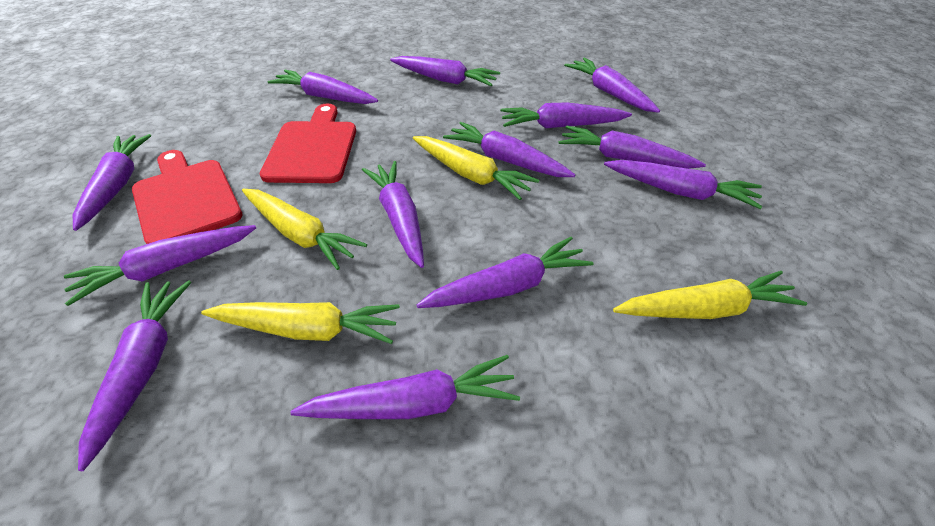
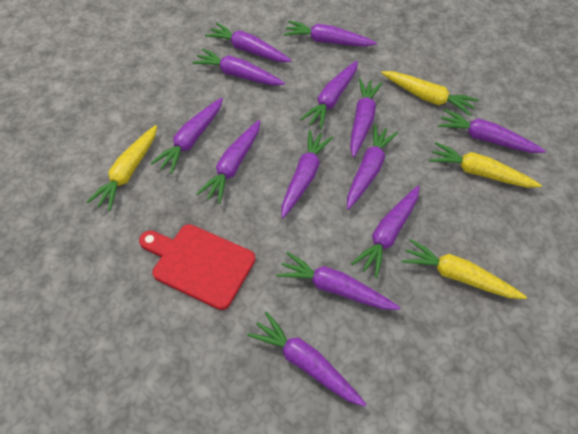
red cutting board: [132,150,243,244] [260,103,356,183] = 2 -> [139,224,256,310] = 1

